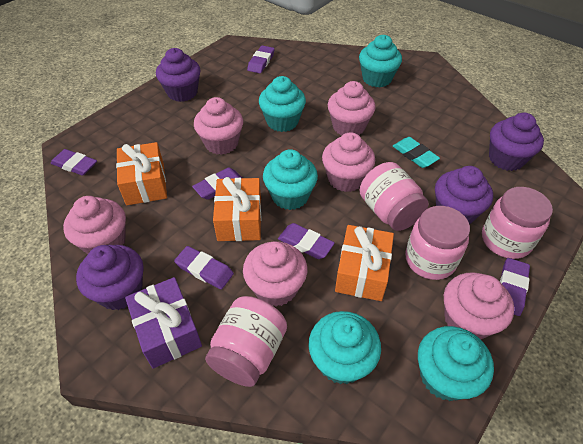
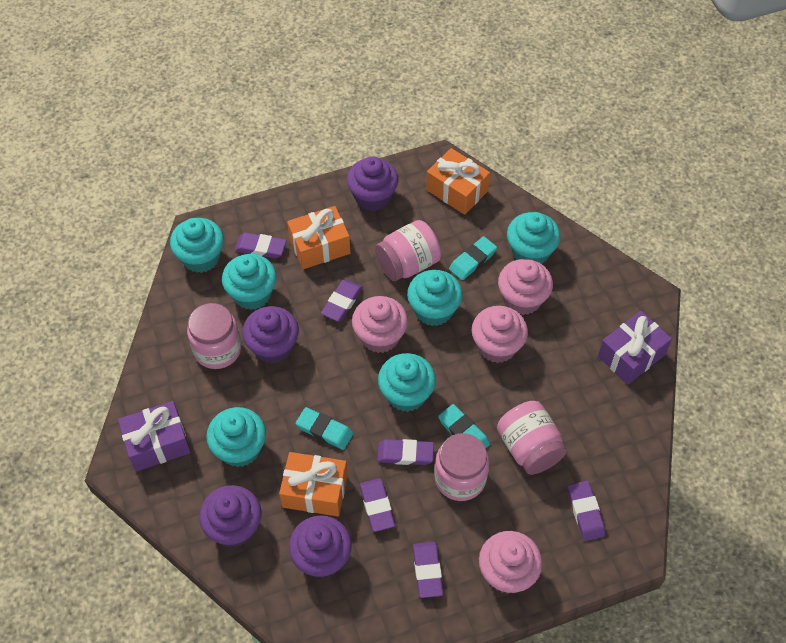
pink cupcake: [63,196,126,254] [194,97,243,155] [243,241,307,307] [322,132,375,192] [328,81,375,135] [444,272,514,339] = 6 -> [352,296,408,353] [471,306,528,363] [479,531,542,594] [498,259,553,315] = 4
purple gift: [125,277,202,368] = 1 -> [118,401,191,472] [598,311,672,385] = 2
turquoise cupcake: [259,76,306,132] [263,149,318,210] [309,311,381,384] [359,35,402,88] [418,326,494,401] = 5 -> [170,218,224,273] [206,407,266,467] [222,254,277,310] [378,353,436,412] [407,270,463,326] [507,212,561,264] = 6
turquoise eraser: [393,137,440,168] = 1 -> [296,407,353,450] [438,404,490,448] [449,236,497,280] = 3

